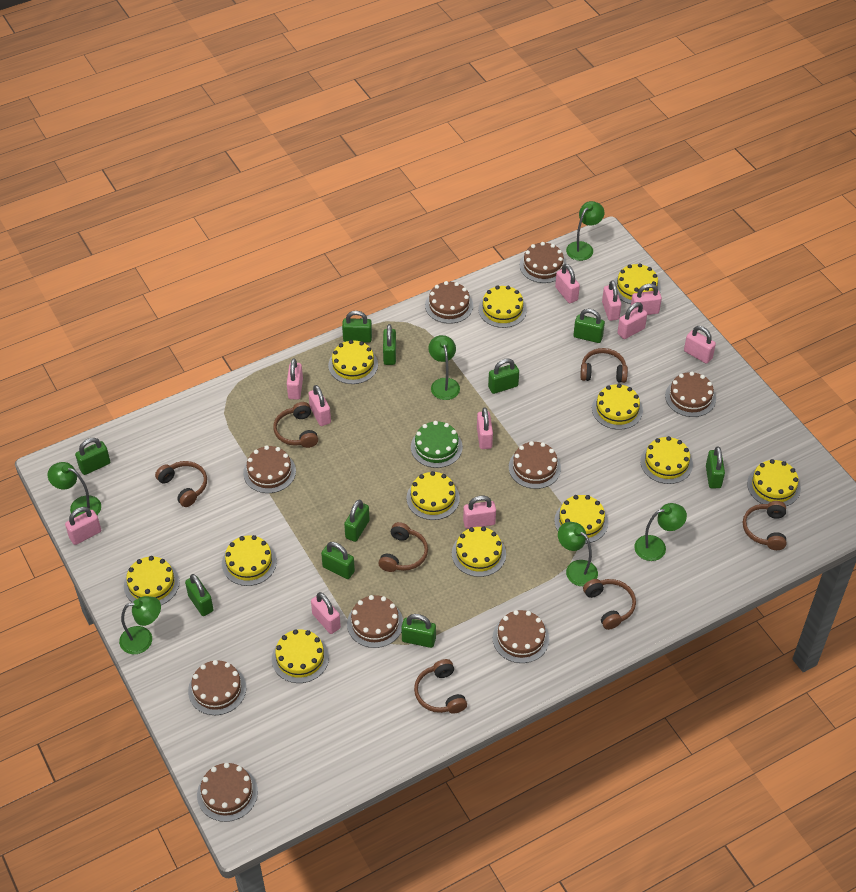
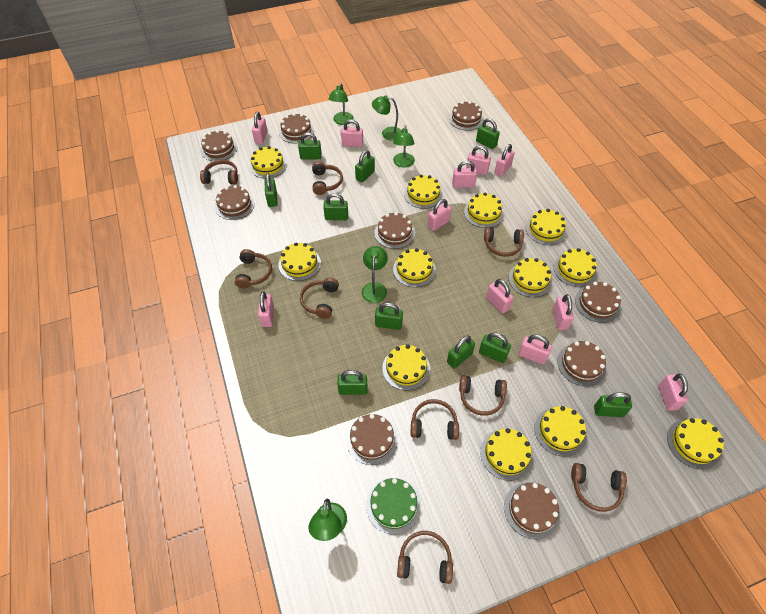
brown headphones: [155,461,207,507] [273,402,318,448] [379,522,428,572] [414,659,467,714] [580,348,628,383] [583,579,636,630] [743,501,786,550] = 7 -> [200,159,238,184] [235,249,272,288] [300,278,339,319] [312,162,343,195] [397,531,453,584] [411,399,459,440] [459,375,507,416] [484,227,524,257] [571,463,627,512] = 9
green lamp: [47,462,101,517] [119,596,161,654] [428,335,460,400] [558,522,598,586] [566,201,604,261] [634,503,687,561] = 6 -> [308,499,347,541] [328,83,353,125] [362,246,388,303] [372,95,402,140] [393,125,415,168] = 5

